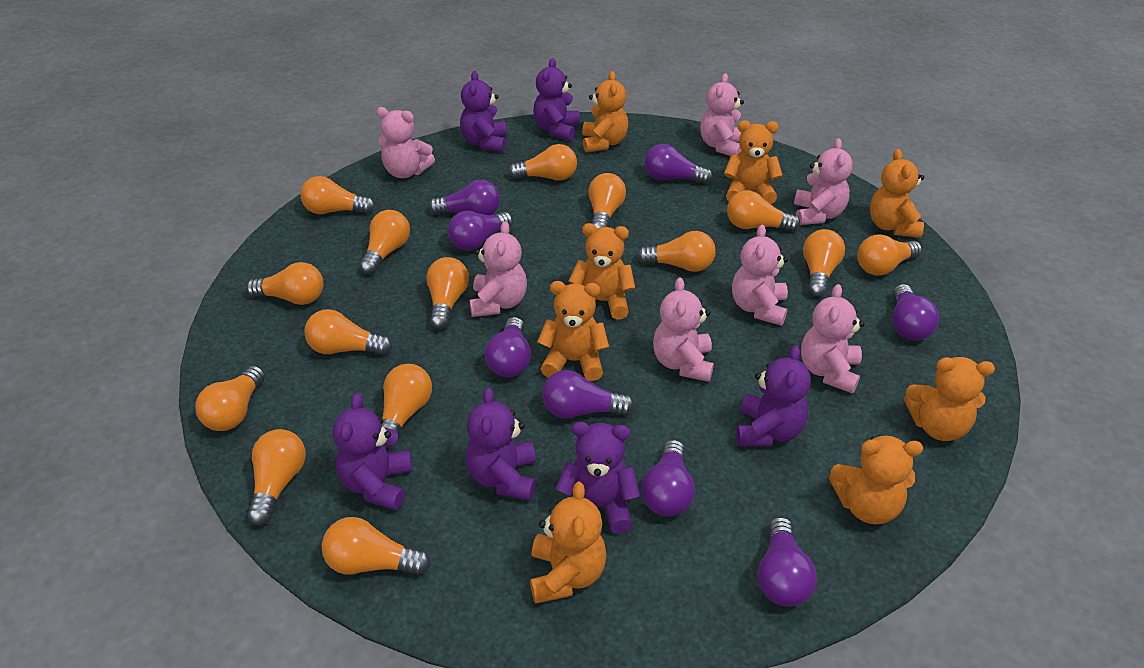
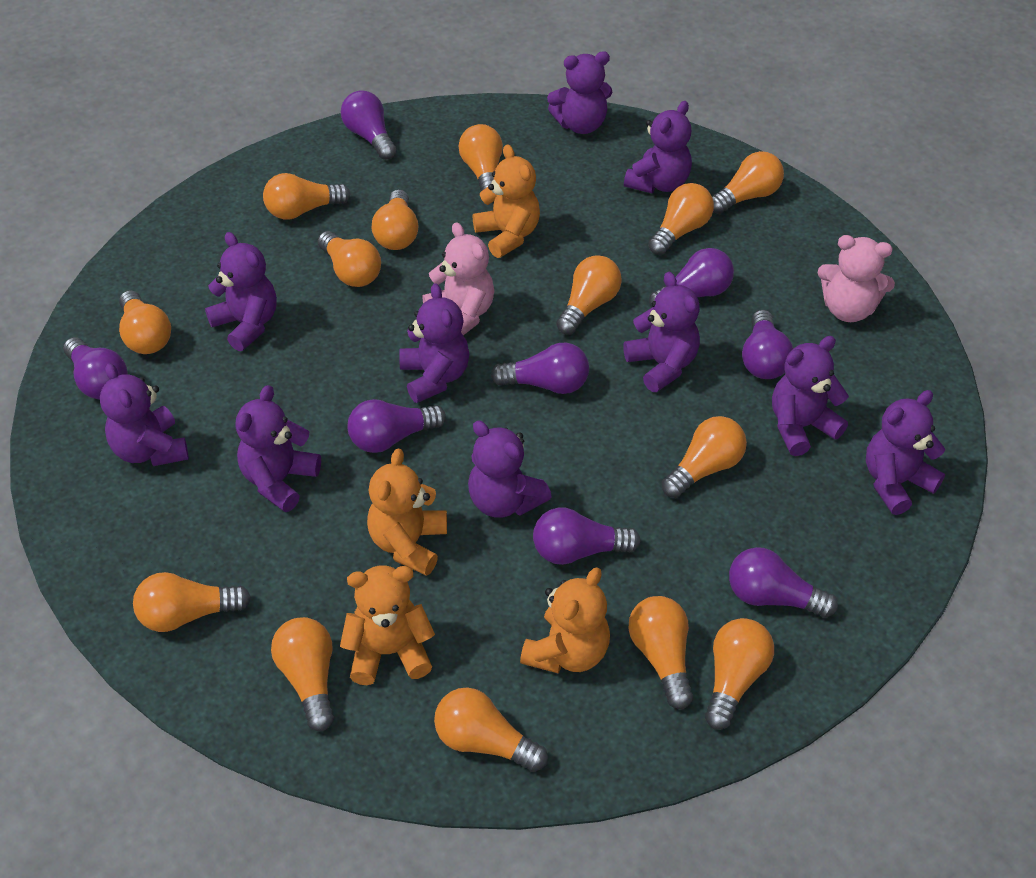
orange light bulb: [195,366,265,431] [246,262,324,305] [247,429,306,525] [300,176,375,214] [304,309,392,355] [322,517,431,575] [359,210,410,274] [381,364,432,448] [426,257,469,329] [508,144,577,181] [588,173,626,228] [637,231,716,272] [727,190,800,232] [803,229,845,297] [857,234,922,276] = 15 -> [119,290,171,354] [133,572,251,632] [263,173,351,220] [271,617,334,731] [318,231,381,287] [372,190,419,250] [434,688,548,772] [458,124,503,191] [556,255,622,334] [628,596,693,709] [648,183,714,255] [662,416,747,498] [705,618,774,730] [712,151,784,214] = 14
orange teddy bear: [530,482,607,604] [537,281,609,381] [569,223,635,320] [582,71,628,152] [724,120,783,204] [829,435,923,524] [870,149,924,238] [904,357,995,441] = 8 -> [340,565,435,685] [367,448,447,576] [473,144,540,258] [520,567,610,674] = 4
pink teddy bear: [376,107,435,178] [470,221,527,317] [653,277,714,382] [700,73,744,156] [732,225,788,326] [794,138,853,225] [801,284,865,394] = 7 -> [422,222,494,335] [818,235,895,322] = 2
purple teddy bear: [333,393,412,510] [460,71,507,152] [466,387,536,501] [533,58,580,140] [556,422,640,534] [736,345,811,447] = 6 -> [100,363,189,466] [205,232,277,351] [236,385,321,512] [399,283,469,403] [468,420,551,518] [547,51,612,134] [623,272,700,392] [624,101,692,193] [772,336,849,456] [866,390,945,515] = 10

